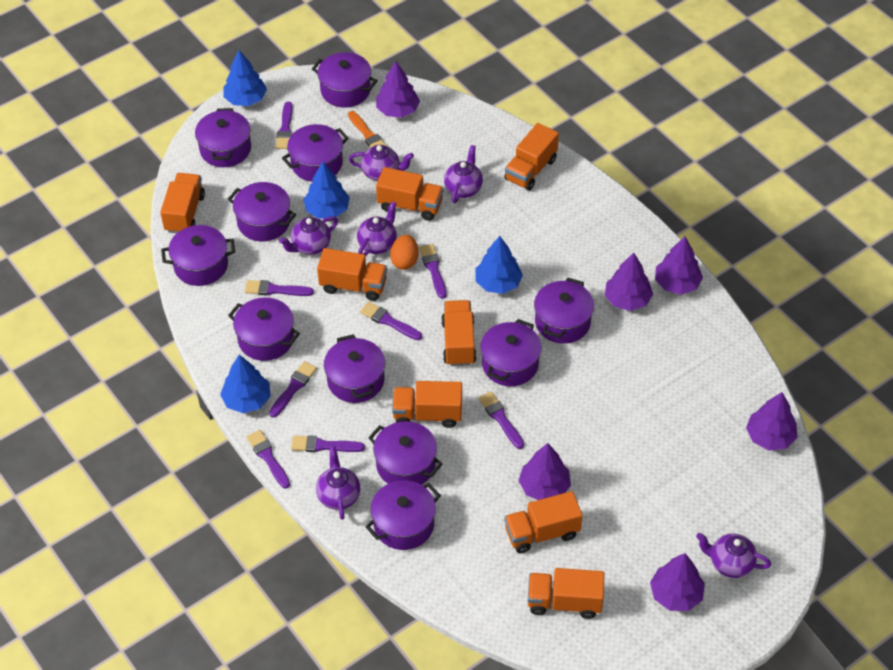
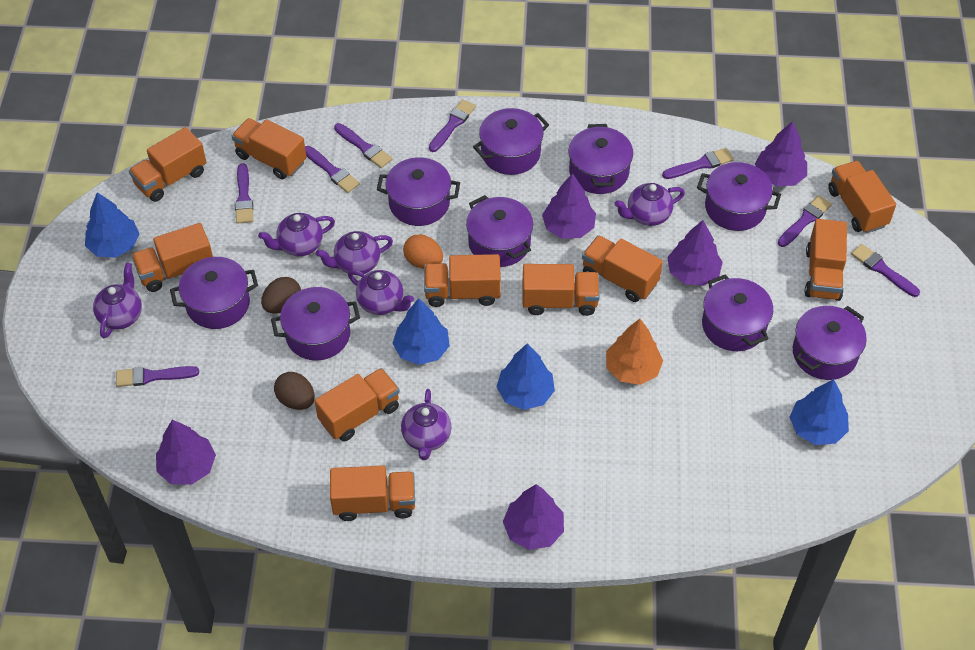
brown egg: none = 0 -> [261,277,301,313] [274,372,315,410] = 2
orange brush: [348,111,386,148] = 1 -> none = 0
orange tree: none = 0 -> [606,319,663,385] = 1
orange truck: [160,173,205,233] [317,248,387,301] [376,167,444,221] [392,381,462,428] [441,300,477,366] [504,491,583,553] [505,123,559,191] [528,568,604,619] = 8 -> [129,127,206,202] [131,223,213,292] [232,118,306,179] [315,368,400,441] [330,465,415,521] [424,254,501,307] [522,264,600,316] [582,235,663,302] [805,219,847,301] [828,161,896,233] = 10
purple pot: [161,225,235,286] [195,108,251,167] [228,182,296,241] [228,297,300,361] [282,124,349,182] [312,52,378,108] [324,334,385,403] [365,480,441,550] [368,421,443,485] [480,319,542,386] [534,278,594,344] = 11 -> [170,257,258,329] [271,287,360,361] [377,157,460,226] [466,195,533,267] [473,108,549,175] [569,124,633,194] [697,162,781,231] [702,275,773,351] [793,306,867,380] = 9
purple tree: [376,61,420,118] [519,443,571,500] [605,253,653,311] [650,553,705,611] [655,237,703,295] [746,392,797,451] = 6 -> [156,420,216,485] [503,484,564,550] [542,173,596,239] [667,220,723,286] [755,121,807,186] = 5

